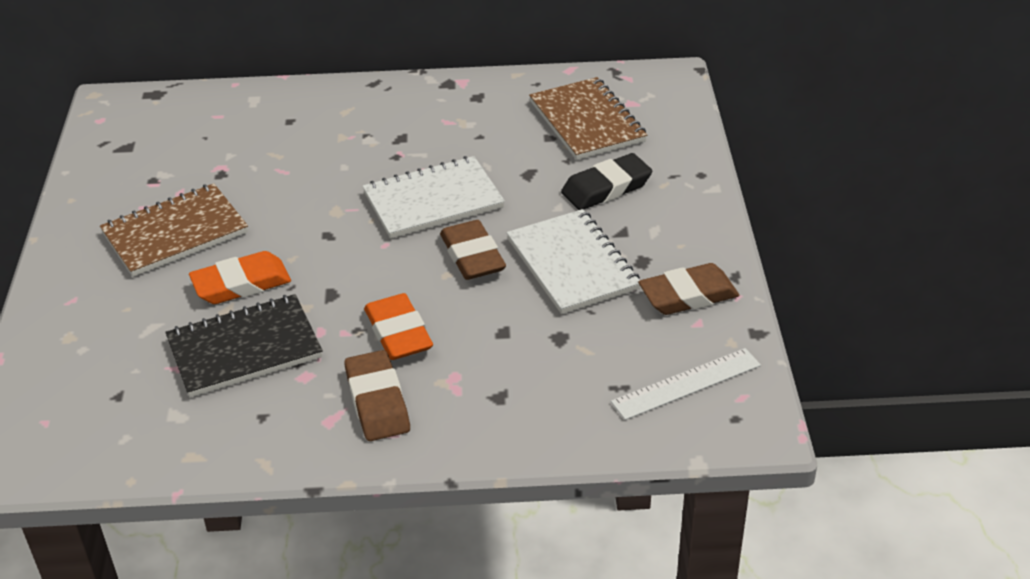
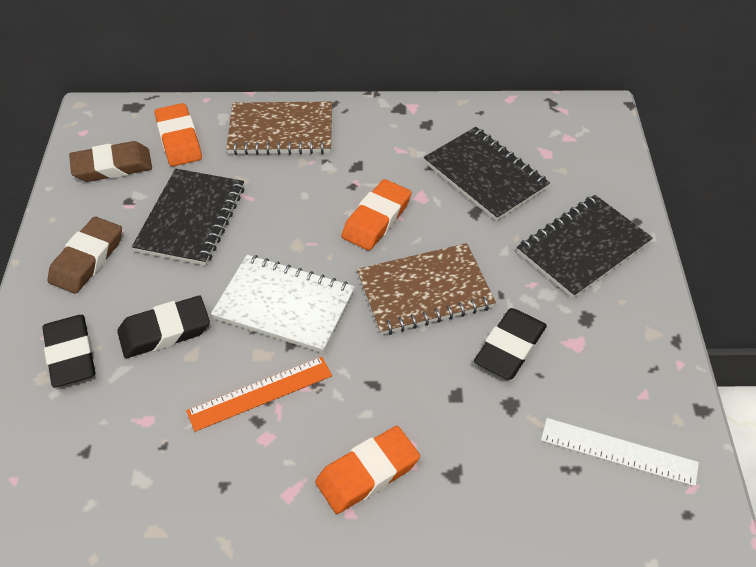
black eraser: [561,153,652,210] = 1 -> [42,315,95,388] [117,296,210,358] [474,308,547,380] = 3
black notebook: [165,294,323,397] = 1 -> [132,169,244,266] [424,127,550,221] [517,195,653,299] = 3
brown eraser: [345,350,410,441] [440,220,506,280] [638,263,739,315] = 3 -> [47,217,122,294] [69,141,152,182] = 2
orange eraser: [189,251,291,304] [364,293,433,360] = 2 -> [155,103,202,167] [315,426,420,514] [342,179,411,251] = 3
orange ruler: none = 0 -> [186,357,332,432] = 1
white notebook: [363,156,505,239] [507,209,640,314] = 2 -> [211,255,355,353] = 1

